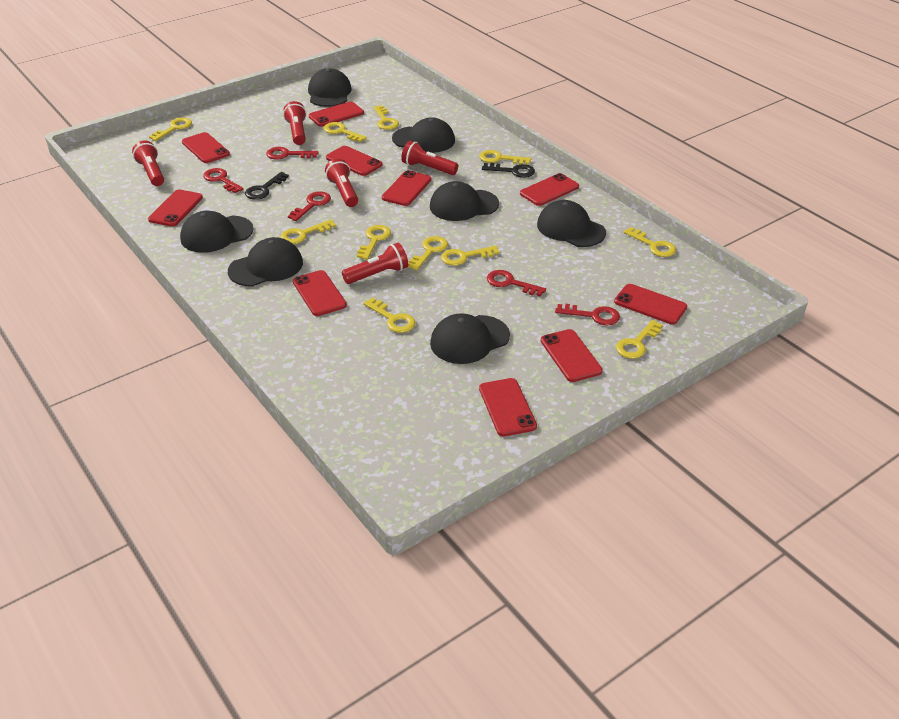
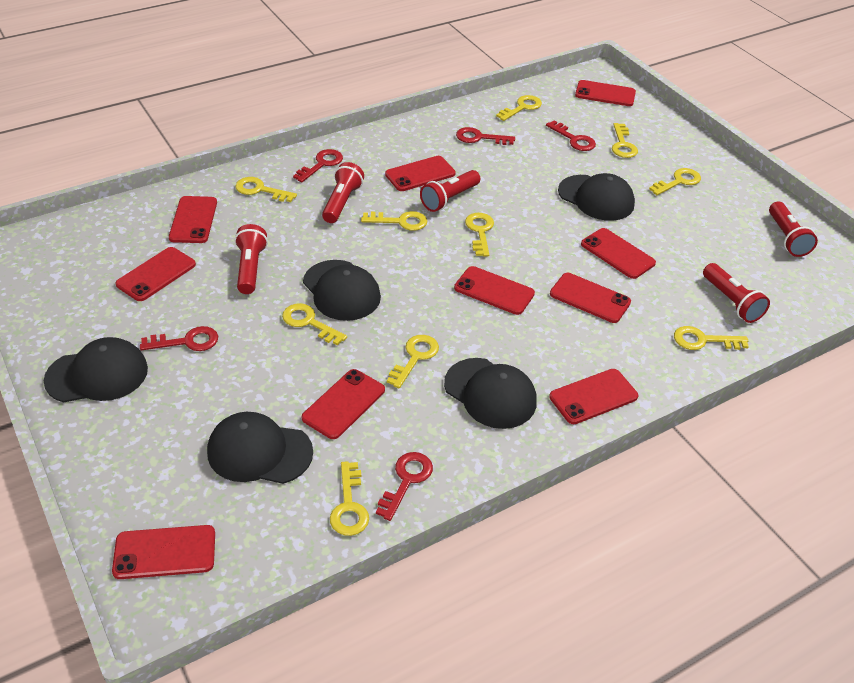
black cap: [180,211,254,253] [228,237,303,287] [308,68,352,107] [392,117,455,153] [430,181,499,221] [430,313,510,364] [537,200,606,247] = 7 -> [44,337,148,403] [207,412,313,484] [303,260,381,321] [444,358,537,429] [558,173,635,221] = 5
black key: [245,172,289,200] [482,163,535,178] = 2 -> none = 0
yellow key: [149,117,192,141] [281,220,336,244] [324,122,367,142] [357,225,391,260] [363,298,416,333] [373,105,399,130] [408,236,448,270] [441,246,499,266] [479,150,531,165] [616,320,663,359] [624,227,676,257] = 11 -> [235,177,297,202] [282,303,347,345] [330,461,369,536] [361,211,427,231] [387,335,439,388] [465,213,494,257] [496,95,542,121] [612,123,638,158] [649,168,701,195] [674,326,749,350] = 10

